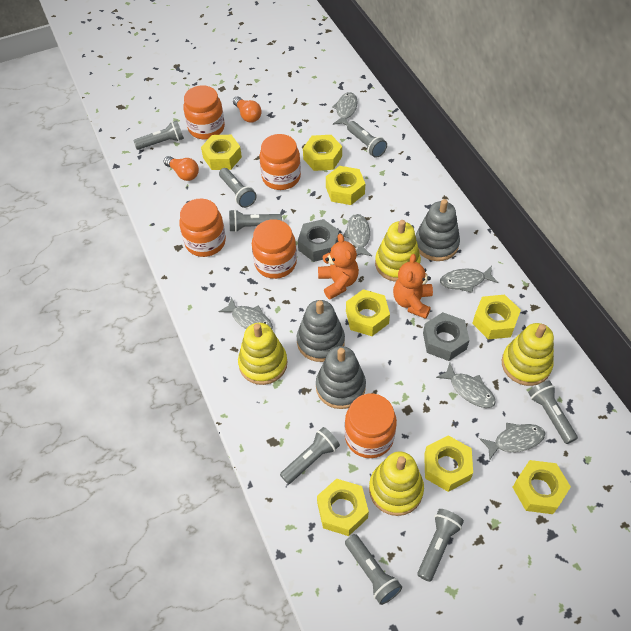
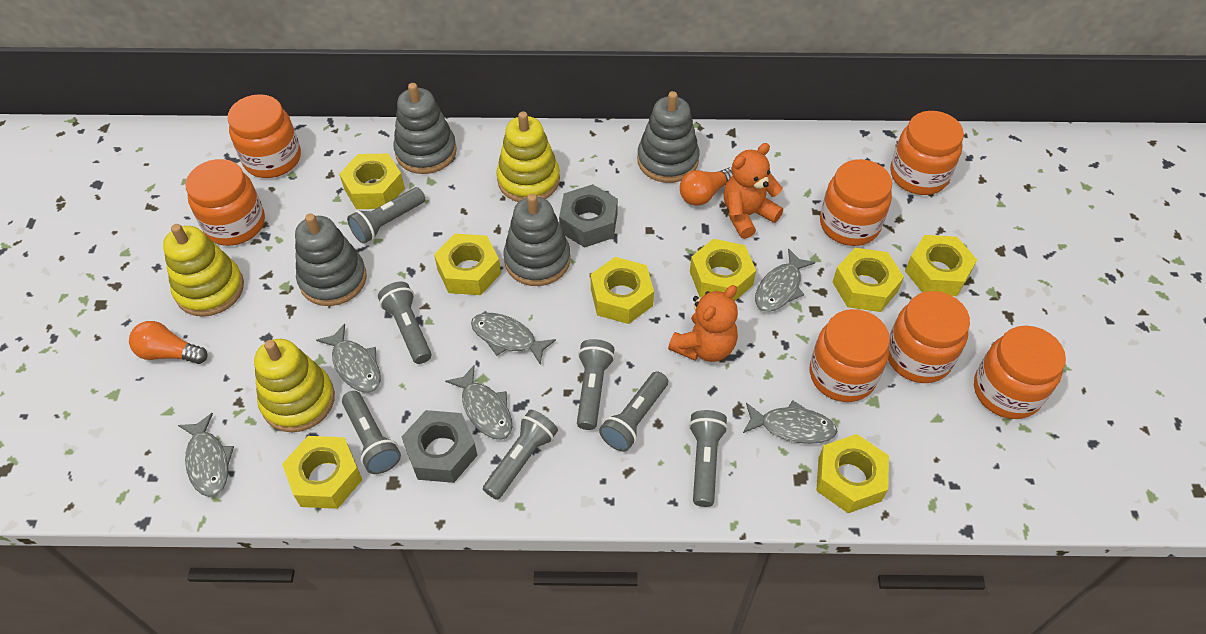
grey flashlight: [133,120,184,150] [219,168,257,208] [229,209,282,232] [280,427,340,484] [345,534,402,605] [347,121,387,158] [417,509,464,582] [528,380,578,444] = 8 -> [342,391,401,474] [347,187,425,244] [378,282,431,364] [483,410,558,500] [577,339,615,430] [599,371,668,452] [689,410,728,507] = 7
grey stacking toy: [297,300,345,362] [316,346,366,409] [416,199,460,261] = 3 -> [295,213,367,306] [393,83,457,174] [503,194,571,286] [637,91,700,183] = 4
orange jar: [179,199,226,257] [183,85,225,140] [252,219,297,279] [259,134,301,190] [344,393,397,458] = 5 -> [186,159,265,246] [227,94,301,178] [810,309,890,402] [820,159,892,246] [888,291,970,383] [890,111,964,195] [974,326,1066,419] = 7
yellow stacking toy: [238,323,287,385] [369,452,424,516] [375,220,421,282] [501,323,554,386] = 4 -> [163,224,244,317] [254,339,335,432] [497,111,560,202] = 3

